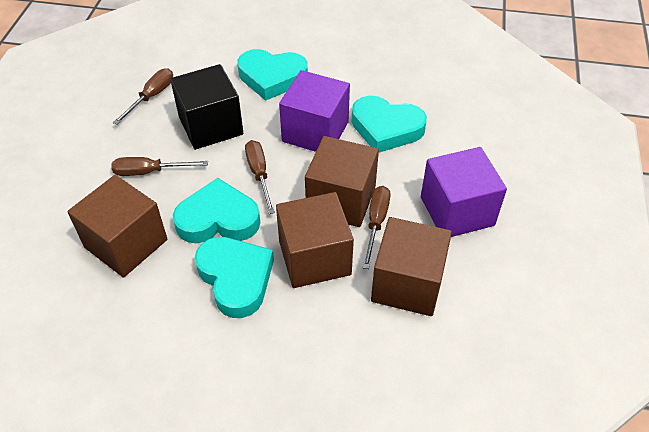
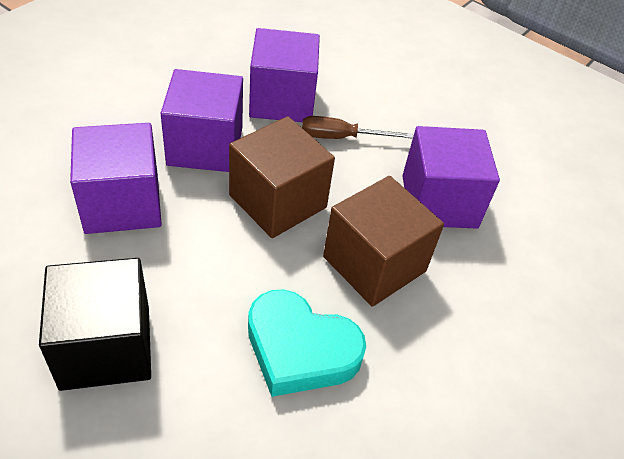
brown cube: [67,175,167,278] [276,192,354,288] [305,136,379,227] [371,217,452,316] = 4 -> [229,116,335,238] [323,176,444,307] = 2
brown screwdriver: [112,157,208,176] [113,68,173,125] [245,140,275,214] [363,186,390,269] = 4 -> [302,116,413,139] = 1
purple cube: [279,70,350,152] [421,147,507,237] = 2 -> [70,123,162,234] [161,69,243,172] [249,28,320,122] [402,126,500,229] = 4
turquoise heart: [173,178,260,243] [195,237,274,318] [237,49,308,101] [352,96,427,152] = 4 -> [248,289,366,397] = 1

